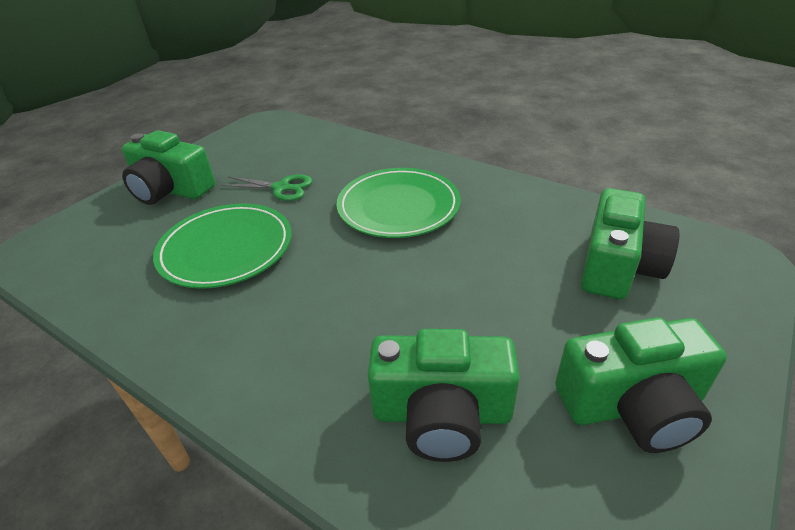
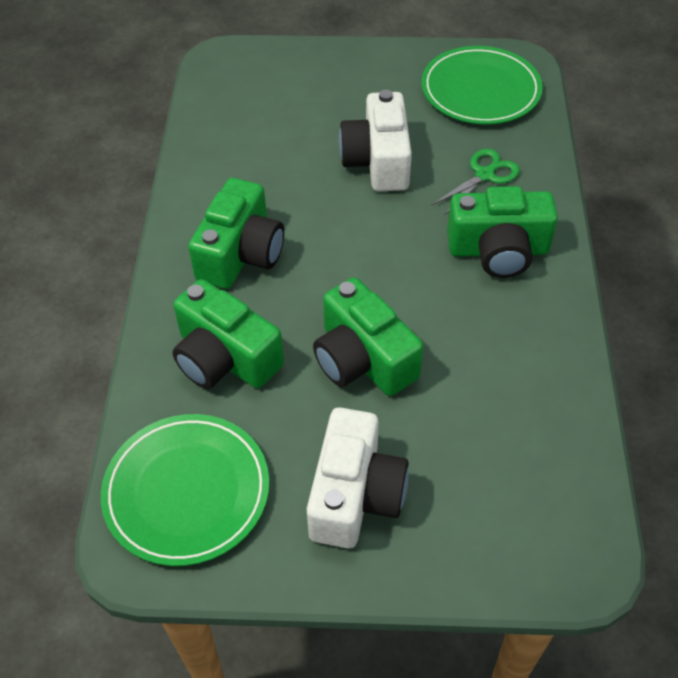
white camera: none = 0 -> [307,407,409,548] [339,90,412,192] = 2

